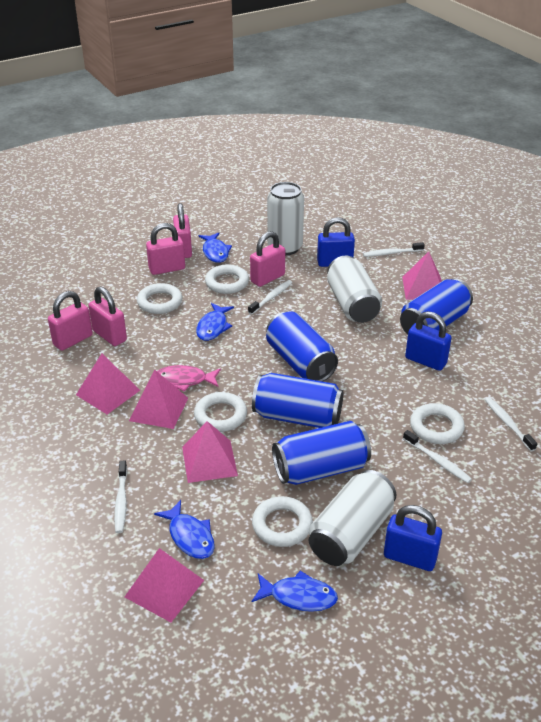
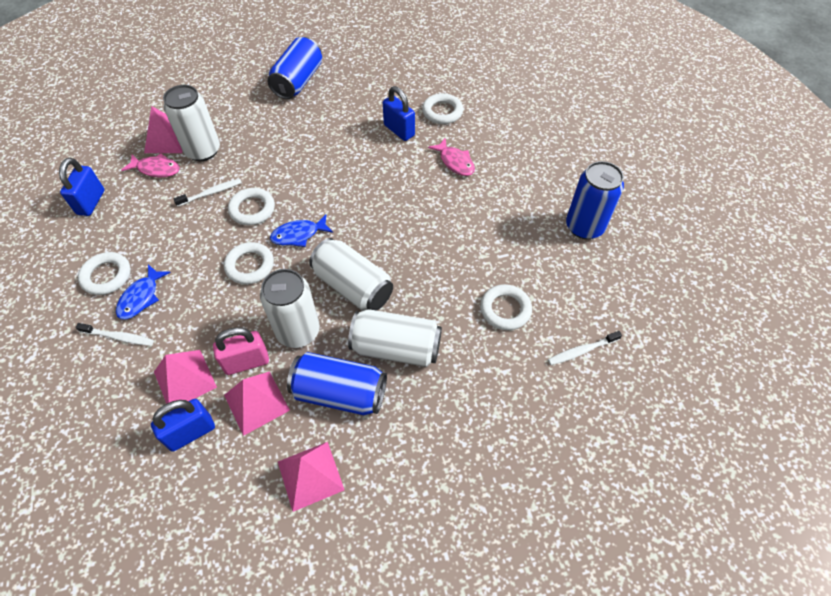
blue can: [252,373,343,428] [266,311,338,382] [272,421,371,485] [400,278,473,335] = 4 -> [267,37,322,99] [287,352,387,415] [566,161,624,239] = 3
blue fish: [154,500,215,559] [196,303,234,341] [199,233,232,263] [251,571,338,612] = 4 -> [116,264,171,320] [270,214,333,247] = 2
pink fish: [157,365,221,392] = 1 -> [121,153,180,178] [428,138,475,176] = 2
pink padlock: [48,291,93,351] [89,287,127,346] [146,223,185,275] [173,203,192,258] [250,231,285,287] = 5 -> [213,327,269,375] = 1
pink pyramid: [76,354,140,414] [125,548,204,622] [129,370,188,429] [182,421,238,483] [402,251,442,300] = 5 -> [144,106,183,153] [154,350,217,404] [224,371,290,436] [278,442,344,512] = 4
white can: [267,182,304,256] [309,470,396,566] [327,256,382,323] = 3 -> [163,85,220,161] [260,269,320,348] [309,238,393,311] [348,309,442,367] = 4
white toothbrush: [114,460,127,533] [248,280,292,315] [363,242,425,257] [403,430,472,483] [485,397,537,451] = 5 -> [75,323,154,346] [173,179,242,207] [548,331,622,365] = 3

